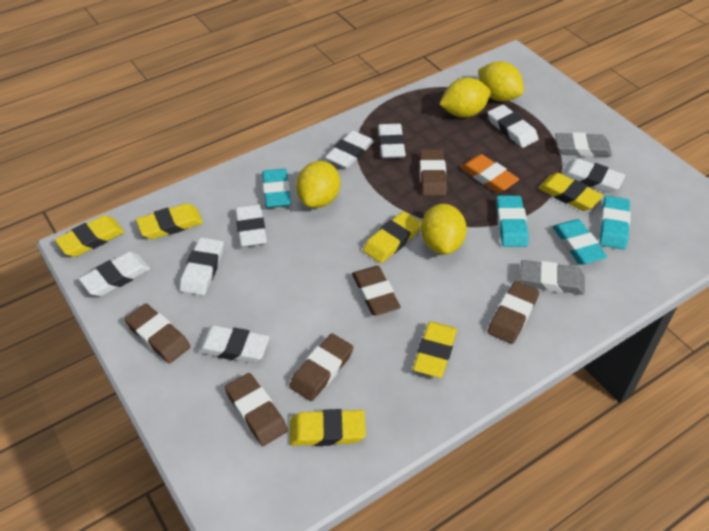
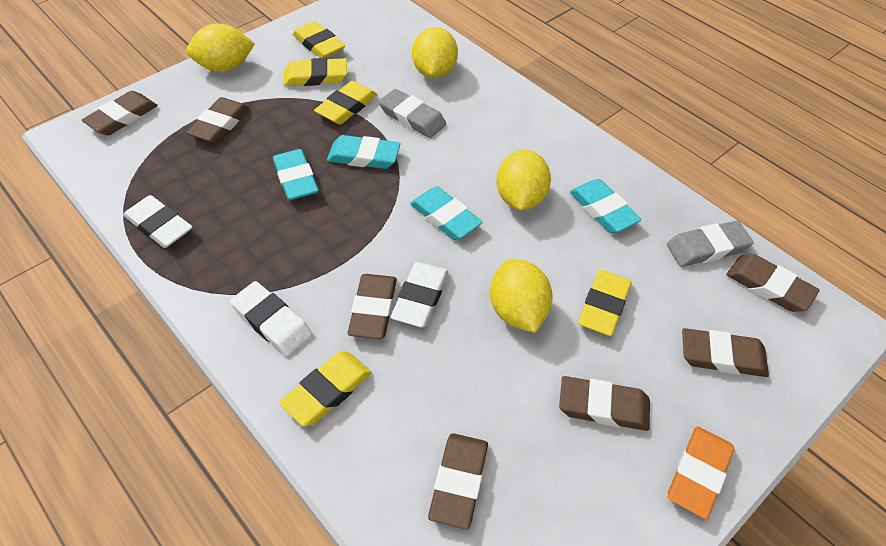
brown eraser: [125,304,190,364] [225,373,288,446] [289,333,354,401] [352,266,401,316] [419,149,447,196] [488,281,539,344] = 6 -> [82,91,158,135] [186,97,249,143] [348,274,397,339] [428,433,488,529] [559,376,650,431] [682,328,769,377] [726,254,820,312] = 7
white eraser: [79,252,150,296] [180,237,224,296] [197,325,270,363] [235,204,267,247] [325,131,374,168] [378,124,406,159] [488,105,538,148] [561,158,625,193] = 8 -> [123,195,192,248] [230,281,312,356] [391,262,449,327] = 3
yellow eraser: [55,215,124,257] [136,203,203,239] [290,409,366,446] [363,211,421,263] [413,322,457,378] [539,173,603,211] = 6 -> [279,352,372,426] [283,58,347,86] [293,21,345,58] [314,81,377,125] [578,270,632,336] = 5

